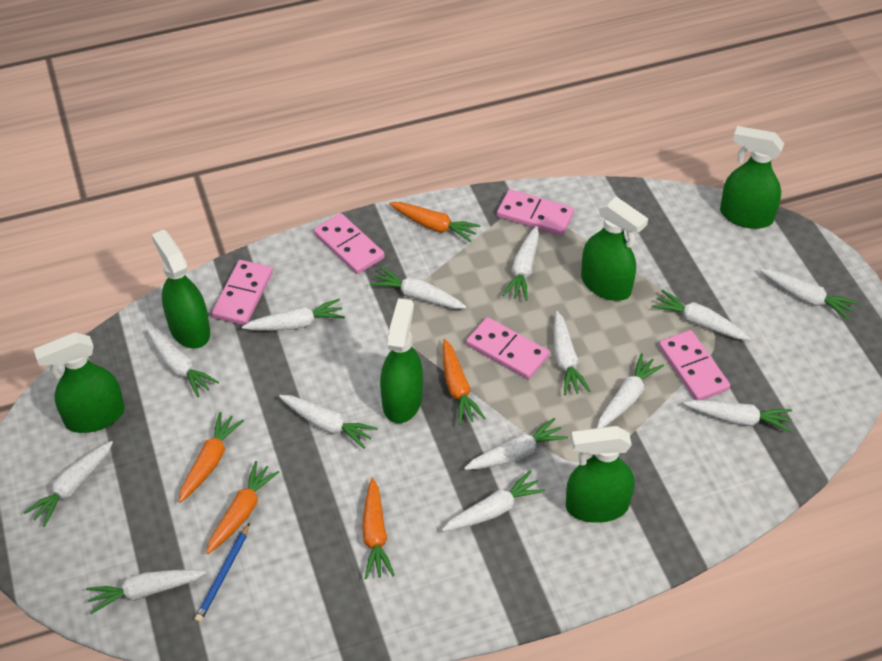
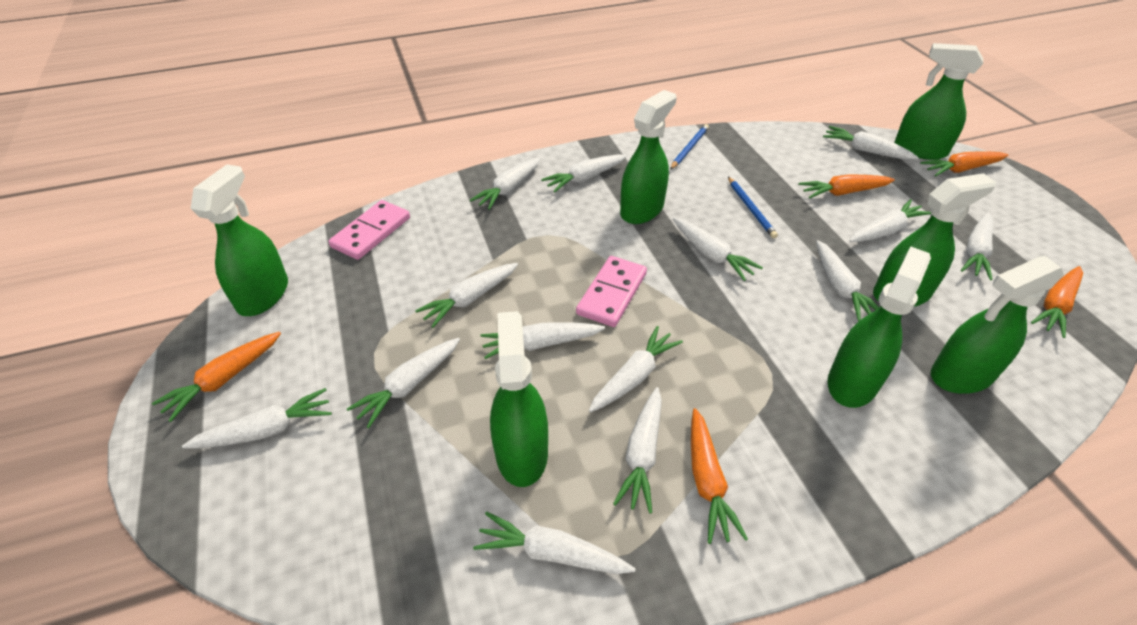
blue pencil: [194,523,250,623] = 1 -> [670,124,709,170] [728,177,778,238] = 2
green spray bottle: [34,332,125,433] [151,230,210,349] [380,298,423,423] [566,426,634,523] [581,196,648,301] [720,126,784,229] = 6 -> [190,164,288,316] [490,311,548,487] [620,90,677,224] [828,246,931,408] [873,173,996,307] [894,43,983,160] [931,256,1064,394] = 7
pink domino: [212,260,273,325] [314,213,385,274] [466,317,549,379] [497,189,574,236] [659,330,730,400] = 5 -> [328,200,410,260] [576,256,647,327] = 2

